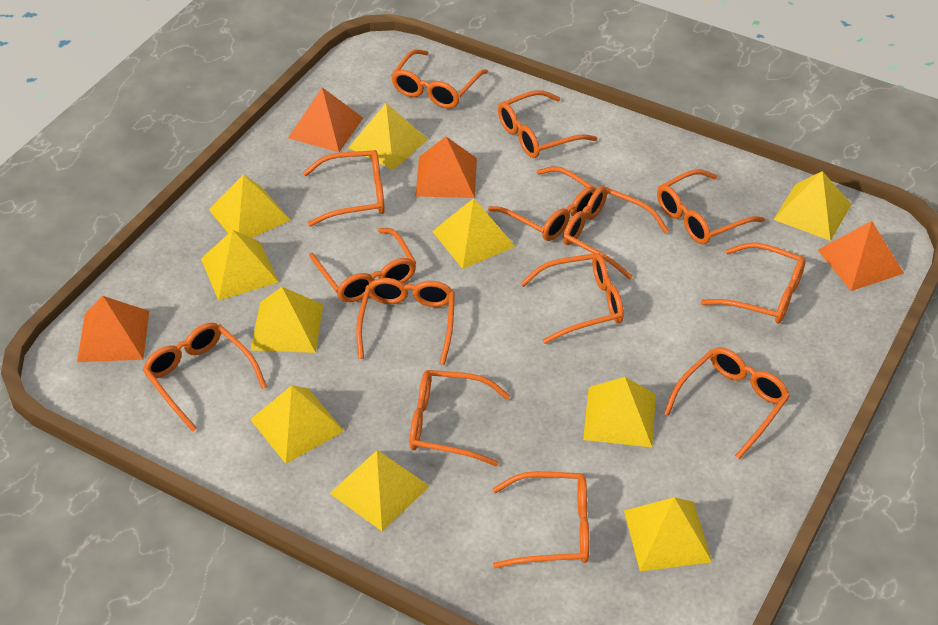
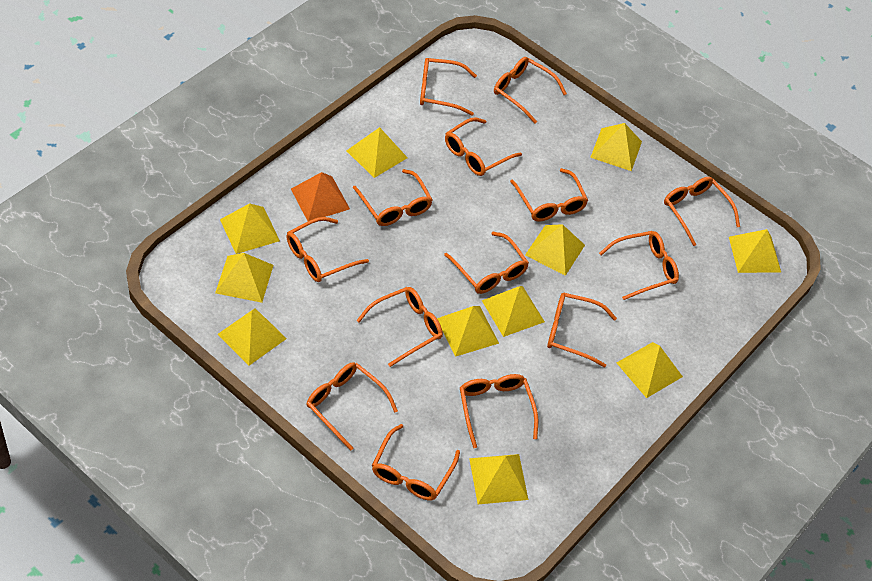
orange pyramid: [77,296,149,362] [288,87,363,152] [416,136,477,198] [818,221,904,291] = 4 -> [291,172,350,221] = 1
yellow pyramid: [201,230,279,301] [209,174,290,238] [250,385,344,464] [251,287,323,353] [330,450,429,531] [348,103,428,170] [432,198,515,269] [583,377,656,447] [624,497,712,571] [773,171,852,241] = 10 -> [215,253,274,303] [217,308,287,366] [220,203,280,254] [346,127,408,178] [437,306,499,357] [469,454,528,504] [482,286,545,337] [525,224,585,276] [590,123,642,171] [617,342,683,398] [729,229,781,273] = 11

